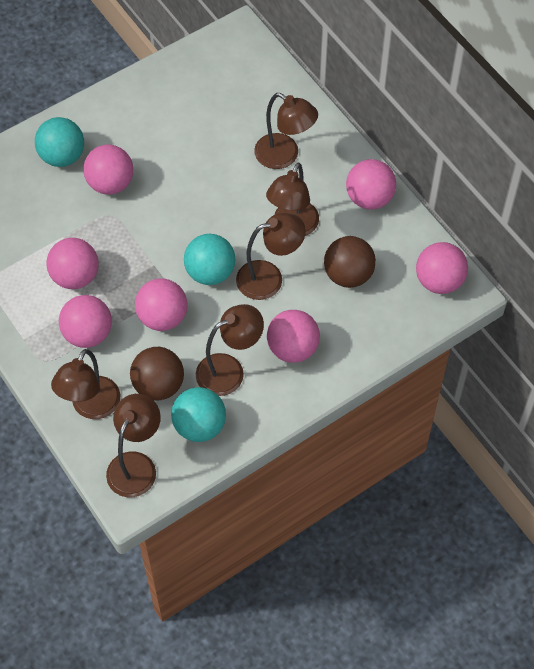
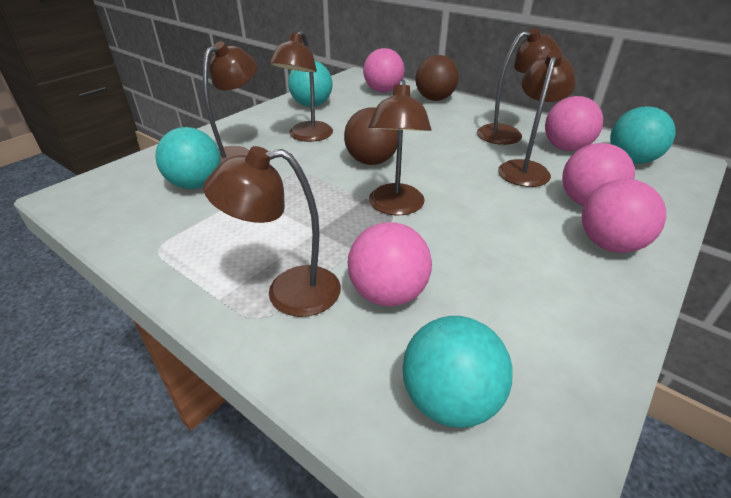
pink ball: [46,238,99,289] [59,295,112,348] [83,145,133,195] [135,278,188,331] [267,310,320,363] [346,159,396,210] [416,242,468,294] = 7 -> [348,222,432,306] [363,48,404,93] [545,96,603,151] [562,143,635,206] [582,179,666,253] = 5
turquoise ball: [35,117,84,167] [171,387,226,442] [184,234,235,285] = 3 -> [155,127,221,189] [288,61,332,107] [402,316,512,428] [610,106,676,164] = 4

